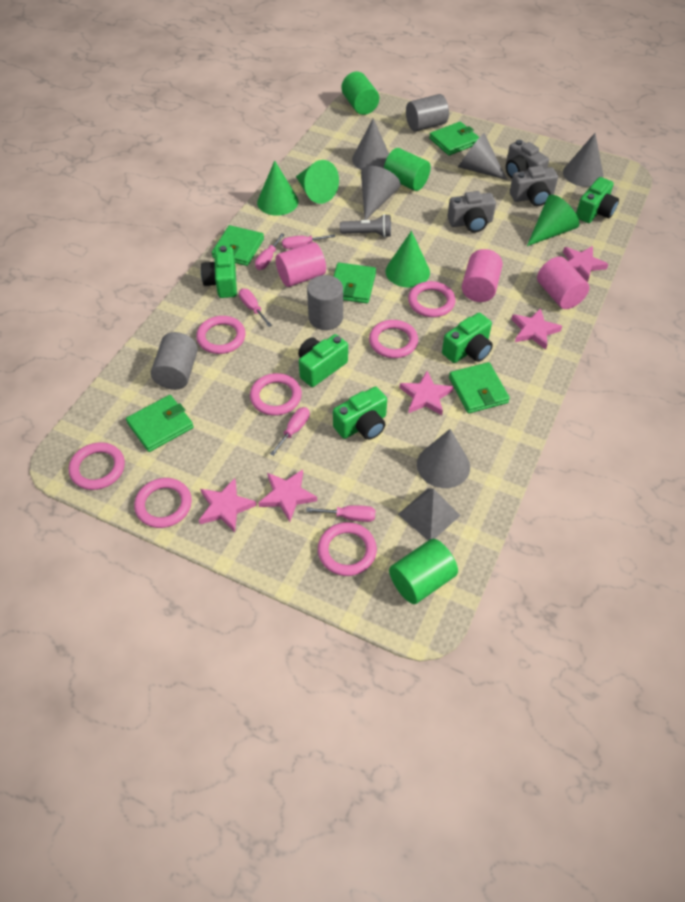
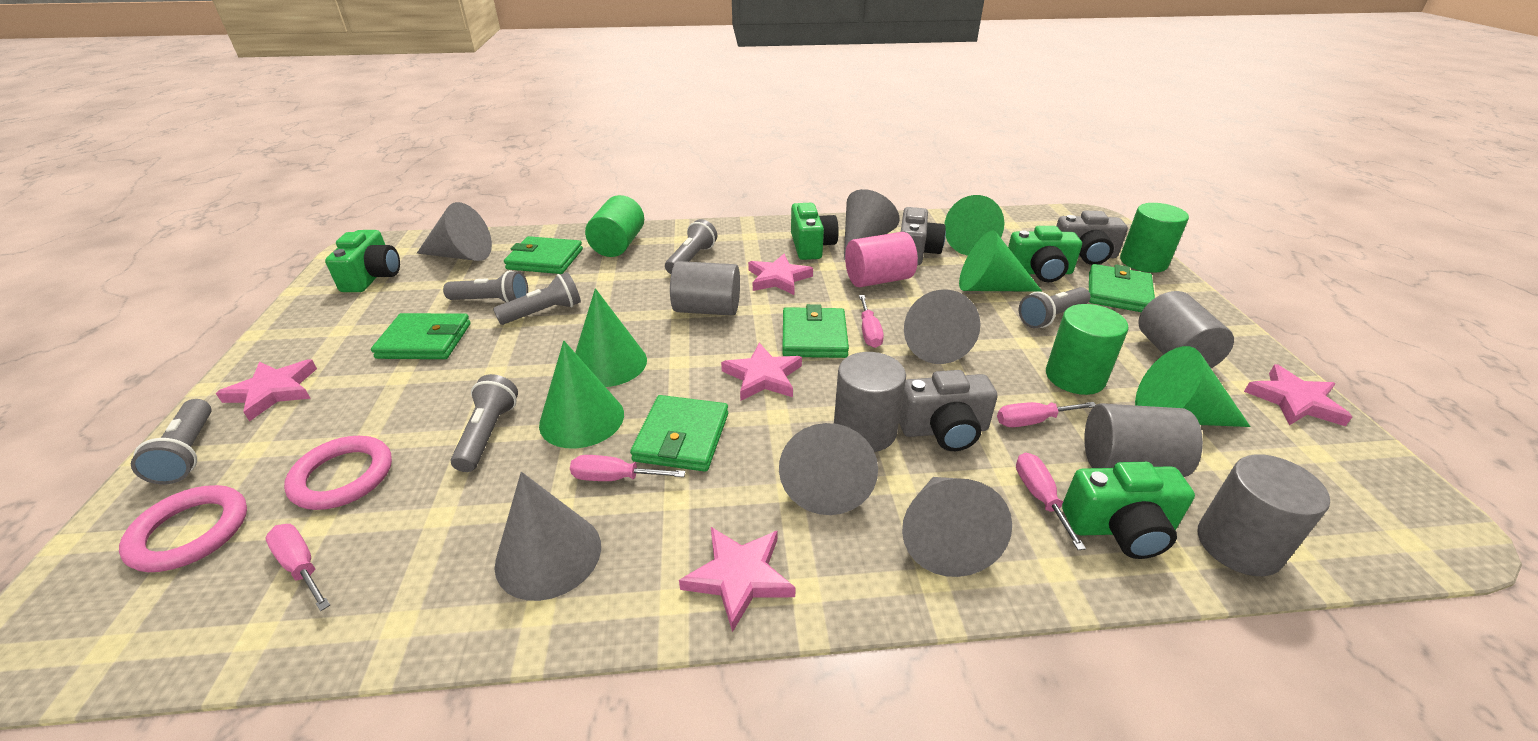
green camera: [201,246,237,298] [298,334,348,387] [333,387,387,440] [442,313,493,363] [576,177,619,223] = 5 -> [325,230,400,292] [791,203,839,260] [1008,226,1082,282] [1062,462,1195,559] = 4
green cone: [257,160,299,216] [296,160,339,204] [386,231,430,288] [527,195,579,246] = 4 -> [539,341,624,449] [575,288,647,387] [945,195,1004,256] [959,230,1042,292] [1135,346,1251,427] = 5
grey cone: [352,118,389,170] [361,166,401,220] [417,429,470,488] [458,133,507,180] [563,133,604,187] = 5 -> [417,202,492,261] [495,472,601,601] [779,423,878,515] [844,189,899,260] [902,477,1012,577] [904,290,980,364] = 6
grey cylinder: [151,332,198,390] [307,275,343,330] [406,94,449,132] = 3 -> [670,261,740,316] [834,352,906,452] [1084,403,1203,477] [1138,291,1234,368] [1198,454,1330,576] = 5
grey flashlight: [340,214,391,238] = 1 -> [131,399,212,484] [443,270,528,302] [451,374,518,472] [493,272,581,325] [665,219,717,274] [1019,287,1090,328] = 6
grey pyramid: [398,488,461,541] = 1 -> none = 0
pink cylinder: [276,242,326,287] [462,249,503,302] [537,256,589,309] = 3 -> [845,232,918,287] = 1
pink ring: [69,442,125,490] [134,478,192,528] [196,316,246,354] [250,373,302,416] [318,522,377,576] [369,320,418,358] [408,281,456,317] = 7 -> [119,485,247,572] [284,436,392,510] = 2

